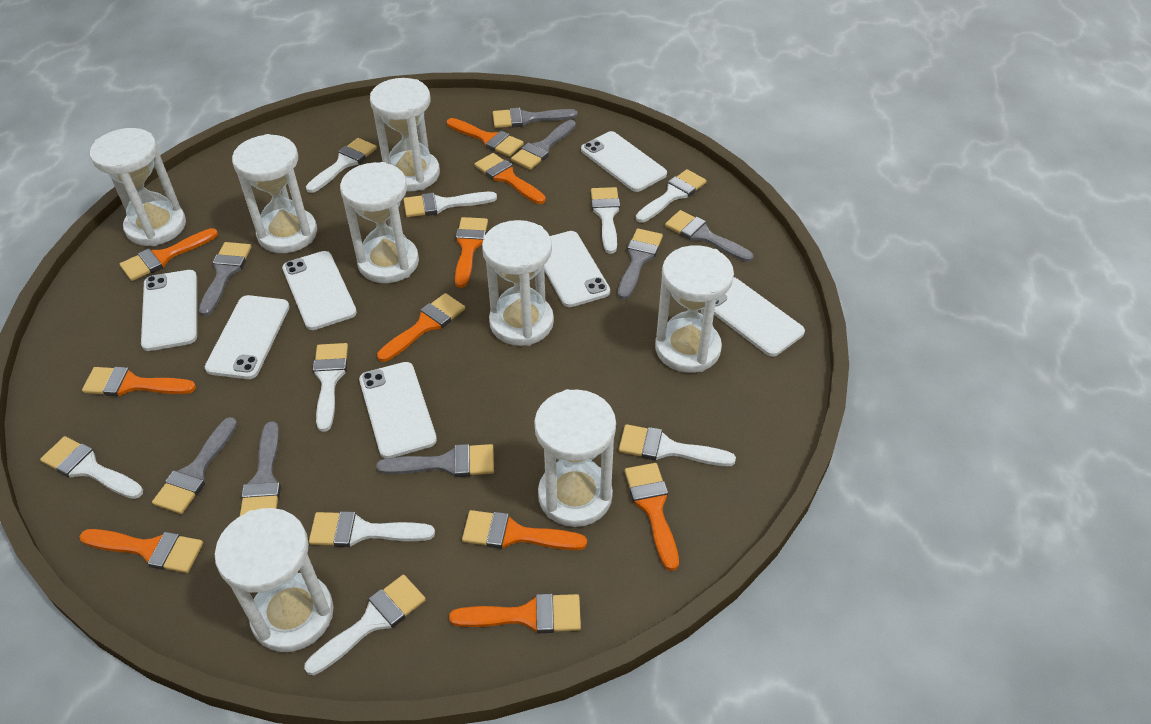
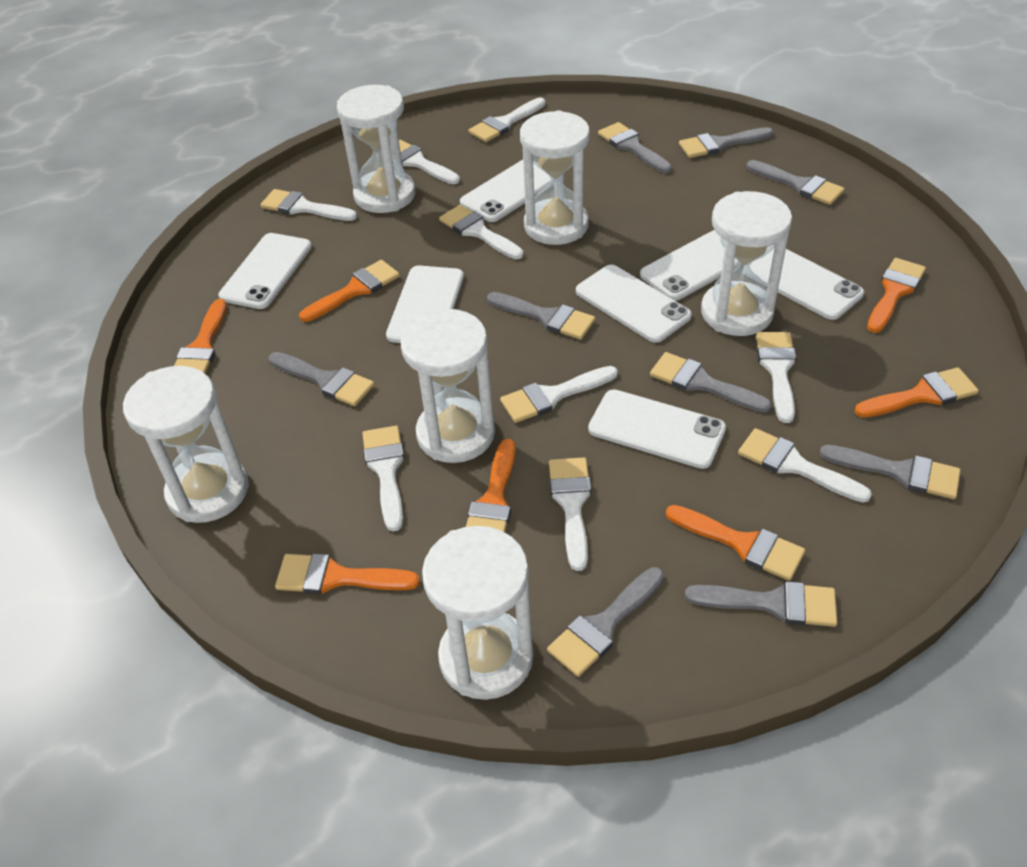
grey brush: [152,417,237,514] [199,242,251,316] [240,421,281,516] [376,444,494,477] [493,108,578,128] [511,120,576,170] [618,228,663,299] [665,210,754,262] = 8 -> [269,352,375,406] [487,292,596,339] [547,567,664,677] [598,122,672,173] [650,352,772,413] [679,127,773,158] [685,581,837,627] [746,160,845,205] [819,445,961,499] = 9
orange brush: [80,529,203,573] [82,367,196,396] [120,228,218,281] [377,293,465,362] [447,118,524,157] [449,594,581,633] [455,217,488,288] [462,510,587,550] [474,153,546,204] [625,463,679,571] = 10 -> [174,299,227,374] [275,553,420,594] [299,260,400,322] [466,439,516,532] [666,505,805,581] [854,367,979,418] [867,258,926,333] = 7
white hourglass: [90,128,186,246] [215,508,334,652] [232,134,317,253] [340,162,419,283] [370,78,440,192] [482,220,554,346] [534,389,616,527] [655,245,734,373] = 8 -> [123,366,249,523] [337,85,415,213] [400,309,495,463] [422,526,533,700] [520,110,590,245] [701,191,792,336] = 6

